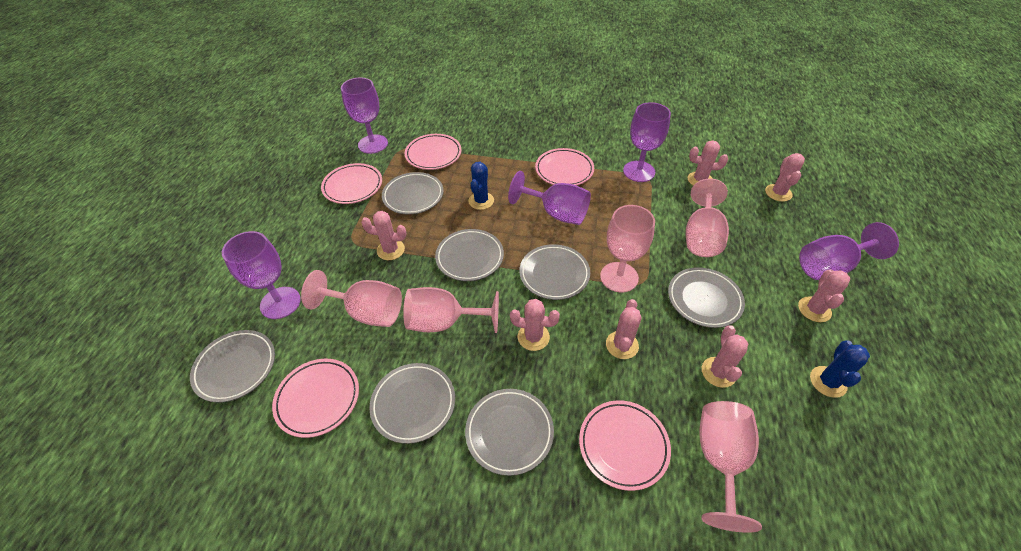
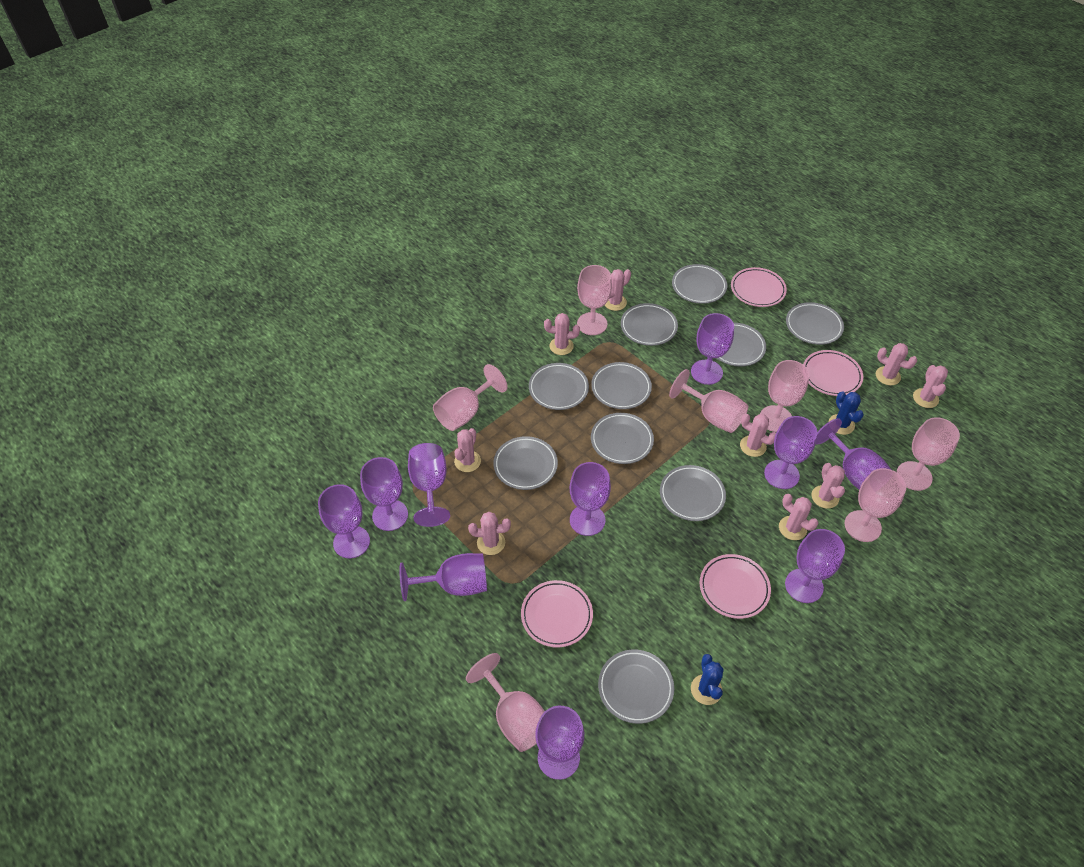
grey plate: [190,330,275,403] [369,363,455,444] [382,172,444,214] [435,229,504,281] [465,389,554,476] [519,244,590,300] [668,267,745,328] = 7 -> [493,436,558,490] [529,363,589,410] [591,362,652,409] [591,413,654,464] [598,650,674,724] [621,303,678,346] [660,465,726,521] [672,264,727,304] [717,323,766,367] [786,302,844,345] = 10
pink cactus: [361,211,406,260] [510,299,560,351] [606,299,642,359] [688,140,728,186] [702,325,748,388] [765,153,805,202] [798,269,850,322] = 7 -> [454,428,481,472] [468,512,511,555] [544,313,580,355] [605,269,631,311] [740,414,776,457] [779,494,818,540] [811,463,845,509] [876,343,917,385] [913,365,948,408] = 9
pink goblet: [301,270,402,327] [403,287,499,333] [600,205,655,293] [686,179,729,257] [699,401,762,533] = 5 -> [433,364,507,431] [466,653,545,752] [577,265,612,335] [669,369,748,433] [760,360,809,432] [844,468,906,542] [897,417,960,491] = 7
pink plate: [272,359,359,438] [321,163,382,204] [405,134,462,170] [535,148,594,186] [579,400,671,491] = 5 -> [521,580,593,647] [700,554,771,619] [731,267,787,307] [803,350,863,396] = 4
purple goblet: [222,231,301,319] [341,77,388,154] [508,171,591,225] [623,102,671,182] [799,222,899,280] = 5 -> [318,484,370,558] [360,457,408,531] [399,553,487,601] [408,443,450,527] [535,706,584,780] [570,462,611,536] [691,313,734,385] [764,416,817,489] [785,529,845,603] [816,418,891,489] = 10

